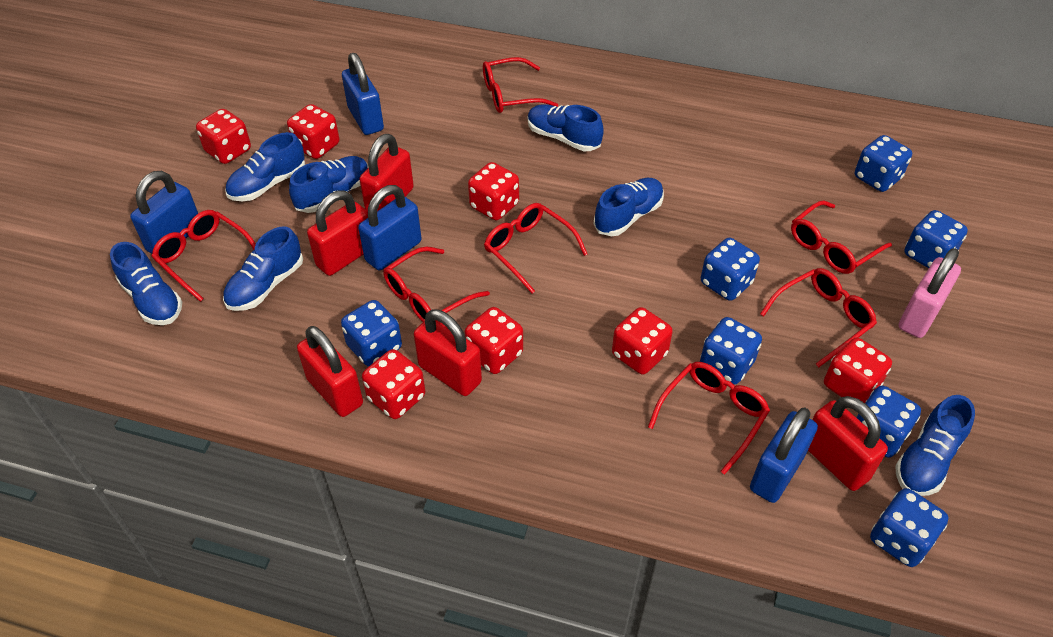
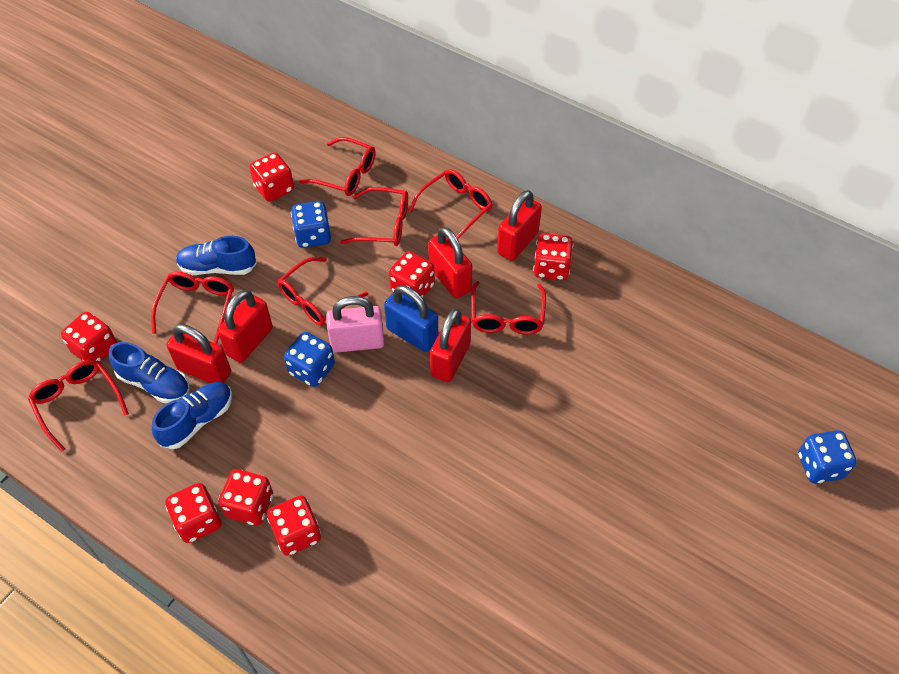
blue dice: [341,300,402,366] [700,317,762,385] [701,238,760,301] [855,135,912,192] [856,386,921,458] [870,488,949,567] [904,210,968,268] = 7 -> [284,332,335,387] [291,201,331,248] [798,430,857,484] = 3
blue padlock: [130,171,198,254] [342,53,384,135] [358,185,422,270] [750,408,818,503] = 4 -> [384,285,438,352] = 1
blue shoe: [110,242,182,325] [223,227,303,311] [225,132,305,201] [289,156,369,213] [528,104,604,151] [594,178,664,236] [895,395,975,496] = 7 -> [109,342,190,403] [152,382,232,449] [176,236,257,275] = 3

